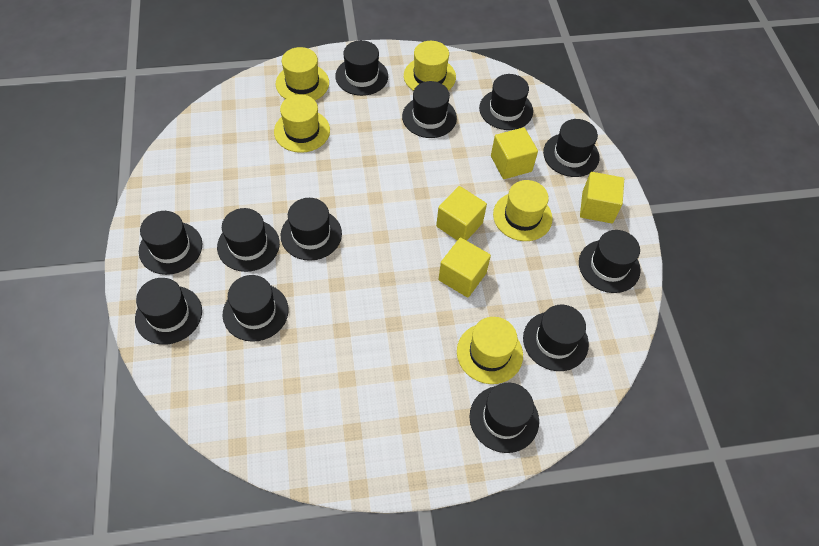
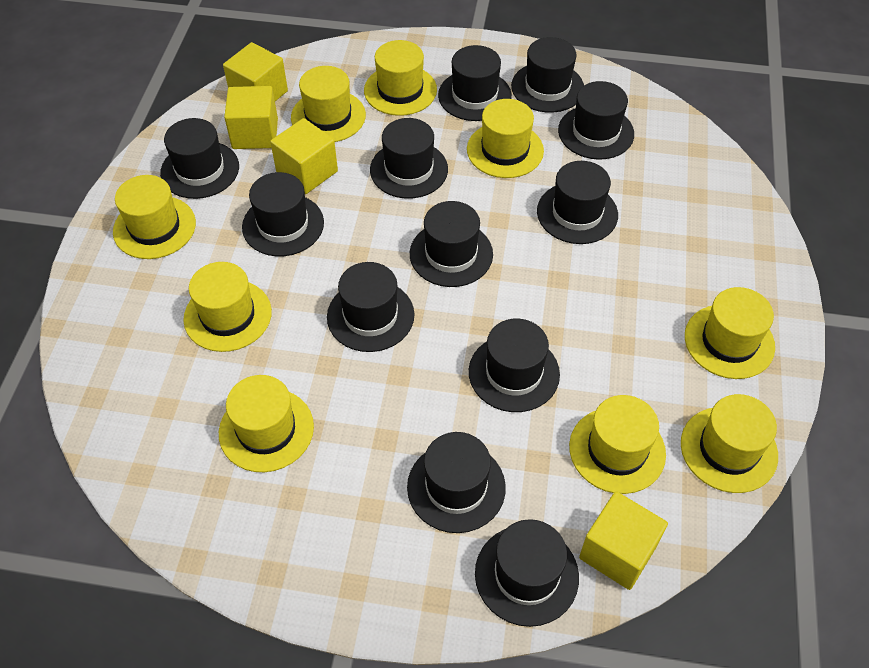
yellow hat: [274,94,330,153] [276,47,329,100] [404,41,456,91] [457,317,523,384] [493,180,552,241] = 5 -> [113,175,196,259] [183,262,272,352] [219,375,314,472] [291,66,366,142] [364,40,437,116] [467,99,544,178] [569,395,666,494] [681,394,778,493] [685,287,775,379] = 9

